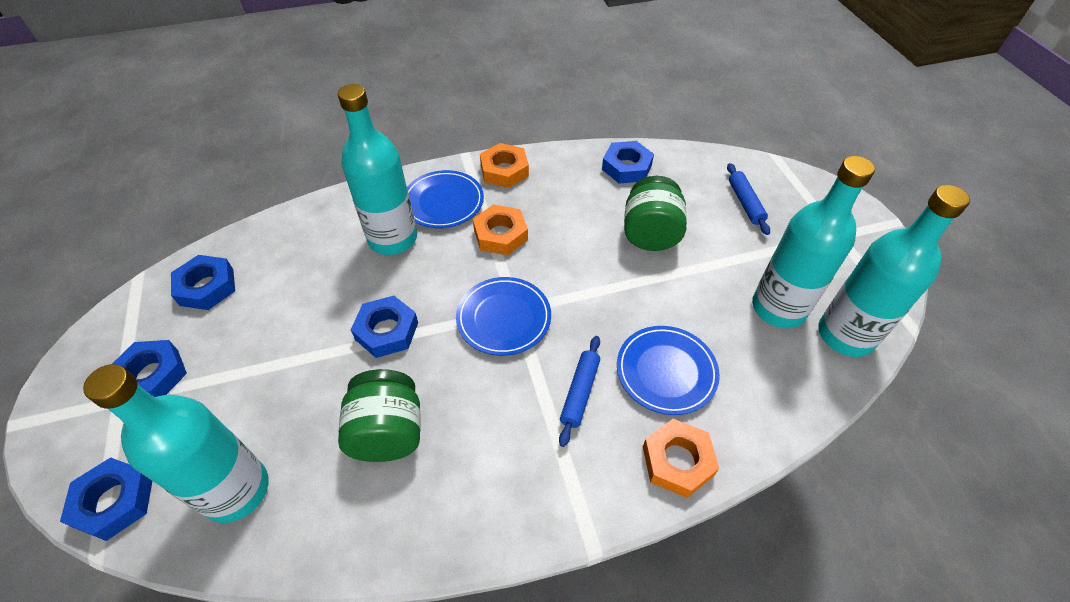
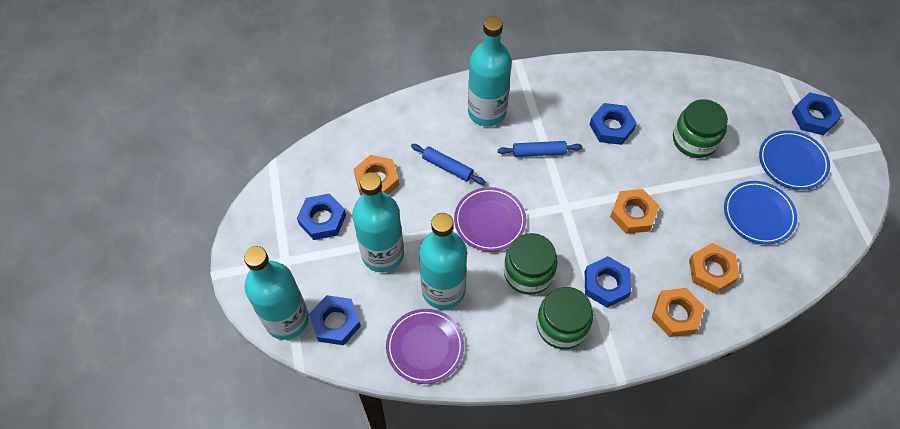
blue plate: [407,170,484,228] [456,277,551,356] [617,326,720,415] = 3 -> [724,181,797,244] [759,130,830,190] = 2
green jar: [338,369,420,462] [624,176,687,251] = 2 -> [504,233,558,295] [536,287,593,349] [673,99,728,158] = 3
orange nut: [473,204,528,255] [480,143,529,188] [643,419,719,498] = 3 -> [353,155,399,195] [610,189,659,234] [652,288,705,337] [689,243,740,294] = 4
purple plate: none = 0 -> [386,309,464,384] [454,187,526,252] = 2

